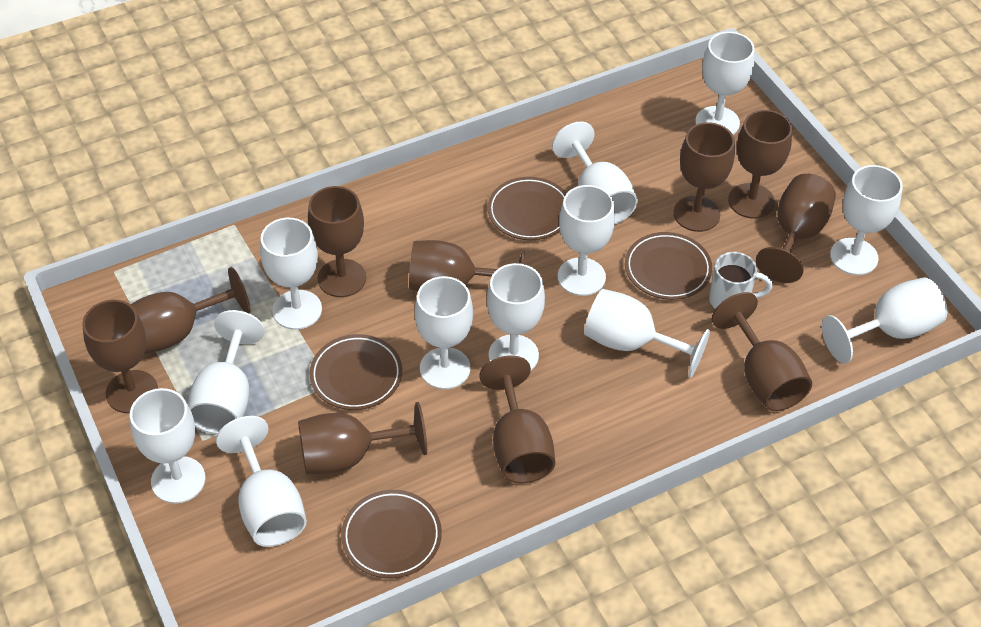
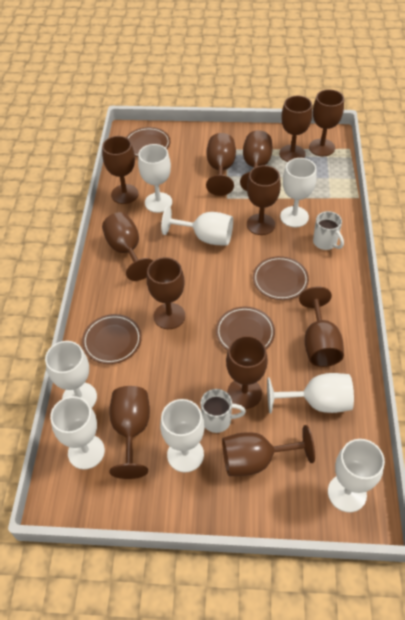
brown goblet: [82,300,158,413] [130,267,251,354] [298,402,427,474] [308,186,366,297] [409,240,525,291] [480,356,555,483] [673,122,735,232] [712,292,812,411] [728,110,792,219] [756,174,836,283] = 10 -> [102,136,139,204] [102,212,153,281] [109,386,150,479] [147,257,185,329] [206,133,236,196] [222,425,315,476] [226,335,268,409] [240,130,273,191] [247,165,281,235] [279,96,312,162] [299,286,344,367] [309,89,344,156] = 12
white goblet: [130,388,206,504] [188,310,265,434] [216,416,307,547] [260,218,322,330] [415,276,473,389] [487,263,545,370] [552,122,638,224] [558,185,615,296] [584,289,710,377] [695,32,755,135] [822,277,947,363] [830,165,903,275] = 12 -> [45,341,97,408] [50,396,105,470] [138,144,172,213] [160,399,205,472] [161,206,233,246] [267,373,354,414] [280,158,317,227] [328,439,385,512] = 8
white mug: [709,252,772,309] = 1 -> [201,389,246,433] [313,211,344,250] = 2

